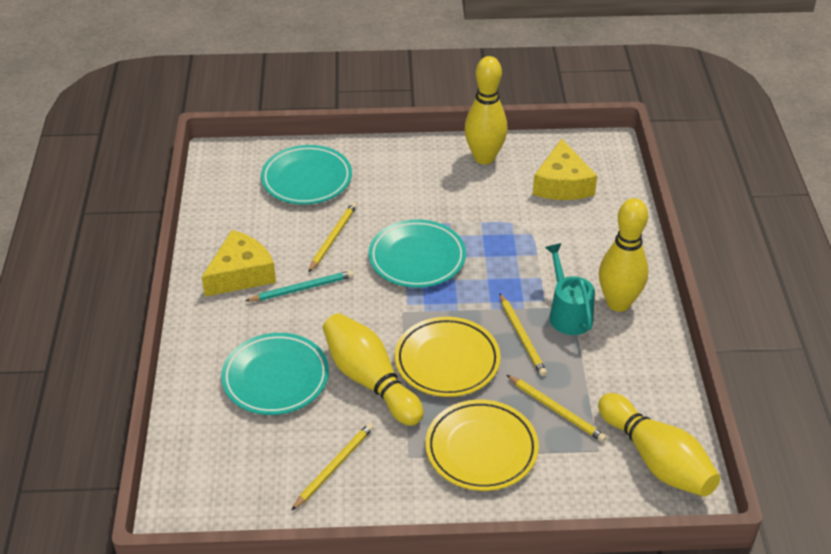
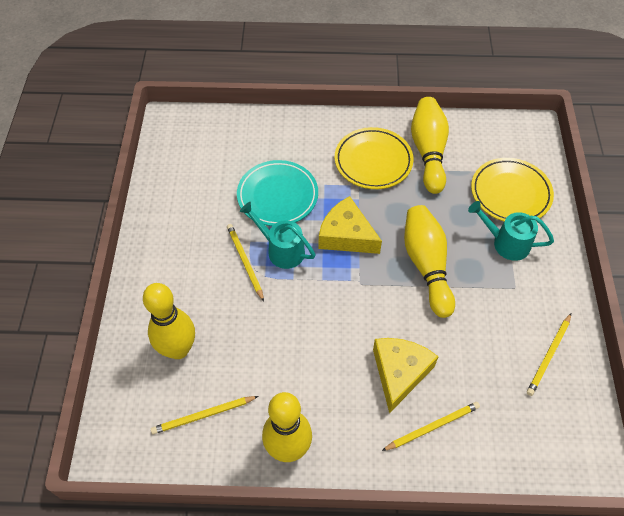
turquoise pencil: [245,270,354,301] = 1 -> none = 0
turquoise plate: [221,333,329,415] [261,145,352,205] [369,219,466,288] = 3 -> [237,160,318,226] = 1
turquoise watering can: [545,243,595,335] = 1 -> [240,202,315,269] [468,201,554,261] = 2

